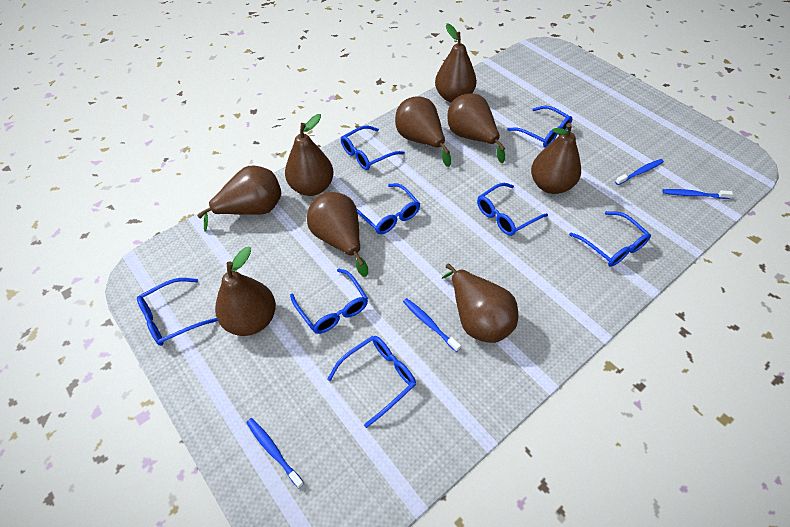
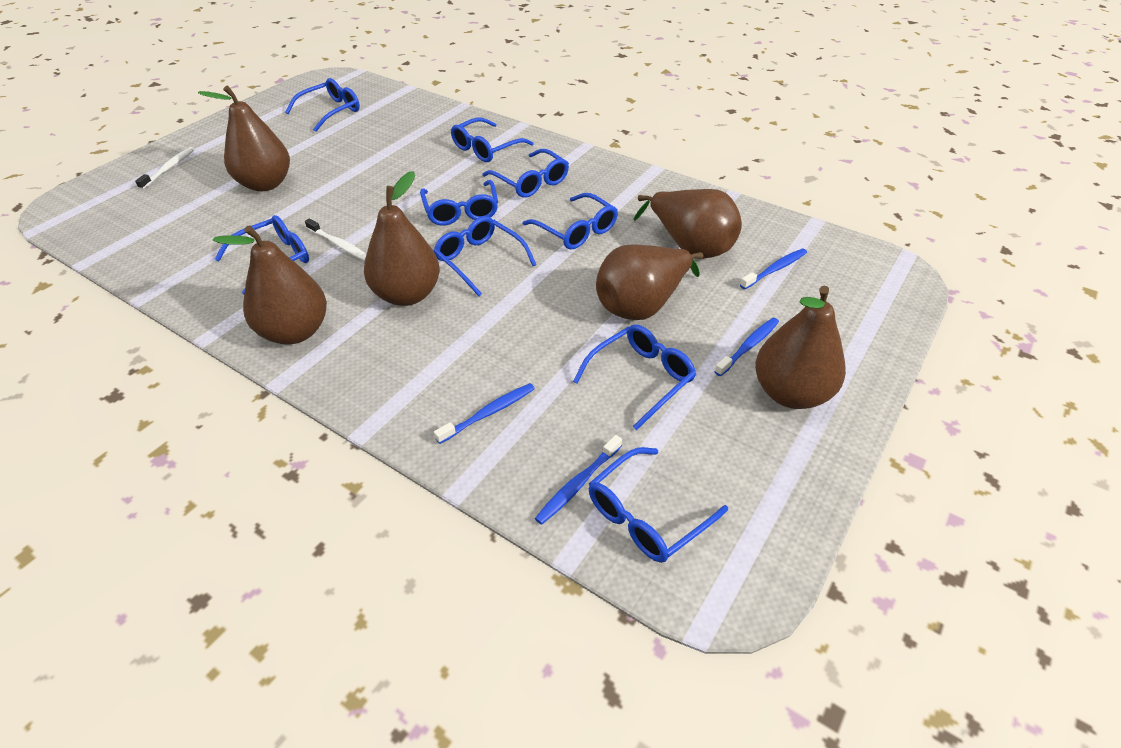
blue glasses: [137,278,218,346] [290,268,368,334] [327,336,416,428] [341,126,405,170] [356,183,420,234] [477,183,548,236] [508,106,572,148] [569,211,651,267] = 8 -> [215,215,309,294] [285,78,360,132] [420,180,498,226] [433,216,536,296] [451,117,533,162] [482,149,569,198] [523,193,618,249] [573,324,696,430] [589,447,728,563] = 9
brown pear: [197,166,281,231] [215,247,276,336] [285,114,334,196] [307,192,368,277] [395,97,451,167] [435,23,477,103] [442,263,518,343] [447,94,506,163] [531,123,581,194] = 9 -> [198,86,290,191] [213,225,327,345] [364,171,440,306] [596,244,703,320] [633,189,742,259] [755,286,846,409] = 6
white toothbrush: none = 0 -> [135,147,195,190] [305,218,367,261] = 2

